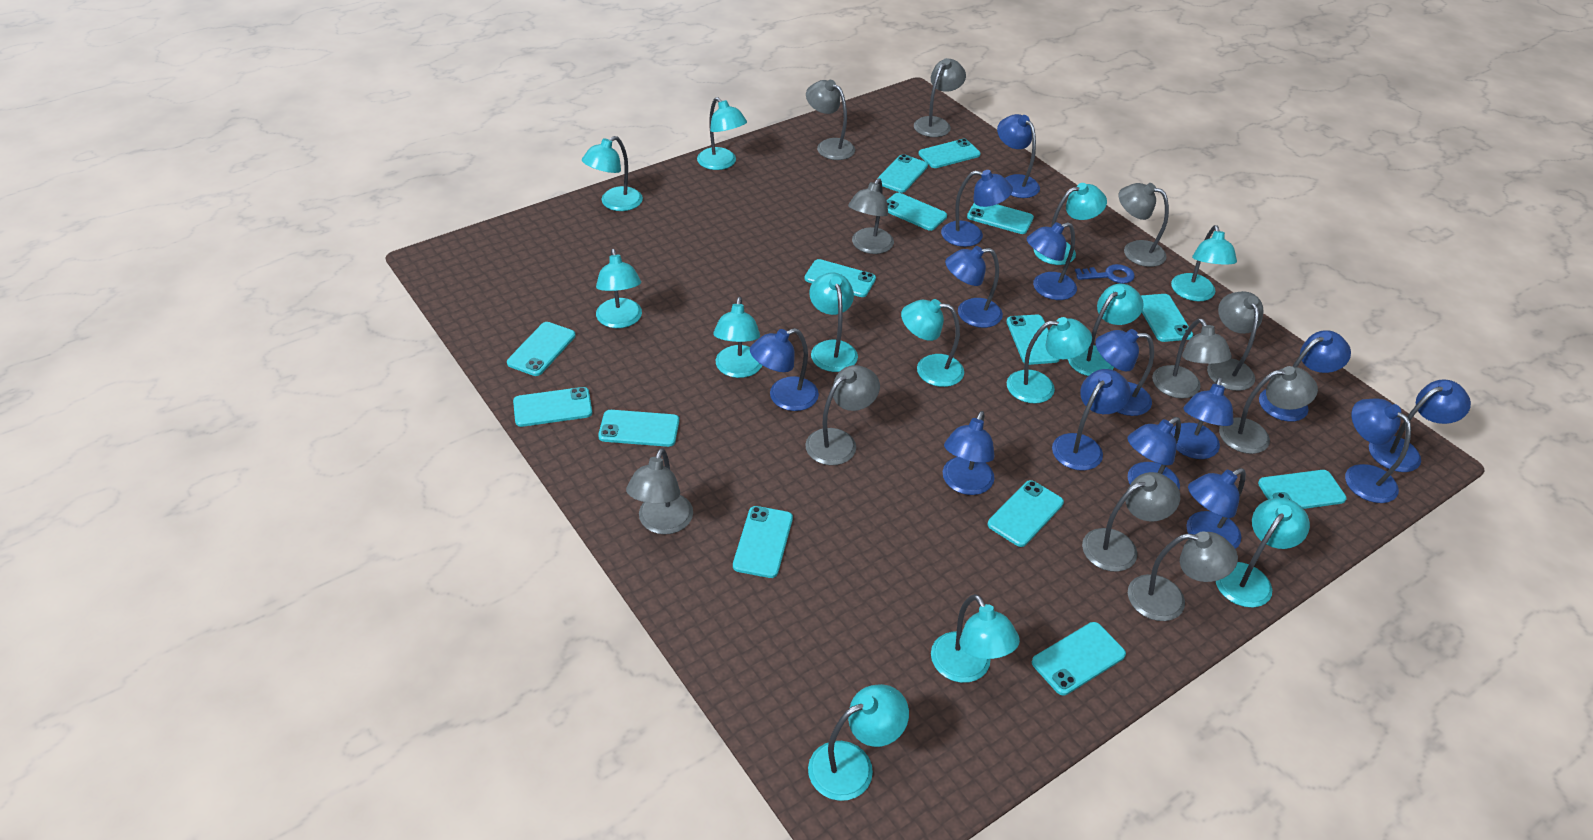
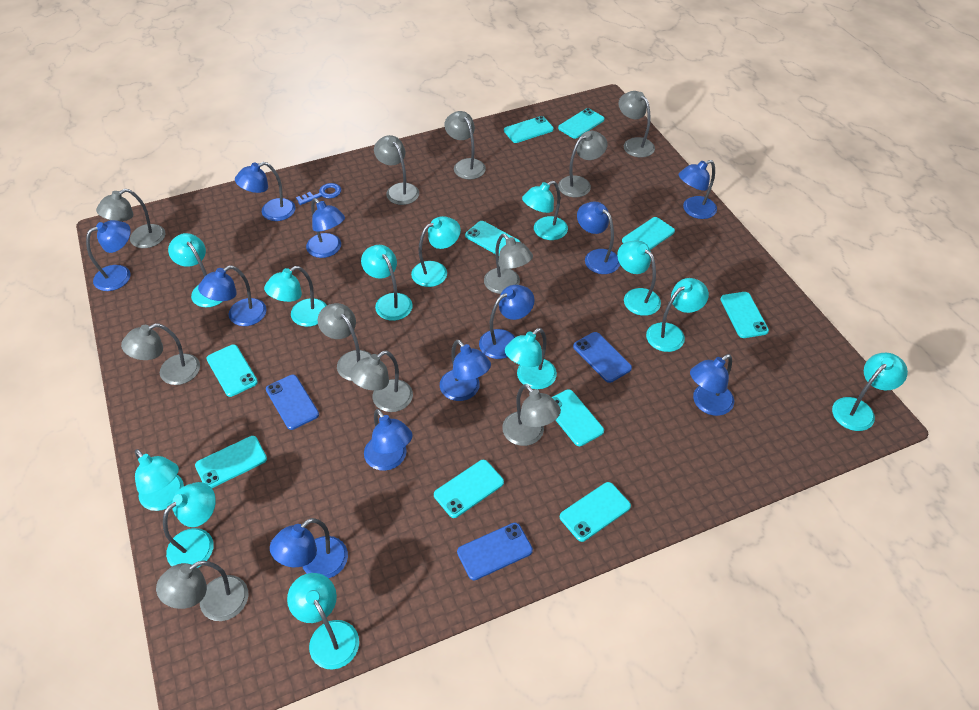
blue lamp: [750,328,819,411] [941,170,1013,247] [943,411,995,495] [945,246,1003,328] [997,114,1040,198] [1027,222,1077,300] [1052,369,1130,471] [1095,329,1154,416] [1127,417,1181,490] [1171,377,1233,459] [1186,468,1246,549] [1259,330,1351,422] [1345,398,1411,503] [1369,379,1471,472] = 14 -> [86,220,131,291] [198,266,267,326] [235,162,295,221] [270,518,348,579] [306,198,345,258] [364,409,413,471] [440,340,491,401] [479,285,534,359] [577,202,620,274] [679,160,717,219] [690,354,734,416] = 11
blue phone: none = 0 -> [266,375,319,430] [457,523,533,580] [573,332,632,383] = 3
turquoise lamp: [582,136,643,211] [596,249,642,328] [697,97,747,170] [713,297,762,378] [808,684,909,801] [809,273,858,372] [901,299,964,387] [931,594,1020,683] [1007,317,1092,404] [1034,183,1107,265] [1068,284,1144,376] [1171,225,1237,301] [1216,498,1310,608] = 13 -> [135,449,184,511] [163,482,216,568] [168,233,223,307] [264,266,327,327] [287,573,359,670] [361,245,413,321] [411,216,461,287] [505,328,557,389] [522,181,568,240] [617,240,661,316] [646,278,709,352] [832,353,908,431] = 12
turquoise phone: [507,322,576,376] [513,387,592,427] [598,410,679,447] [733,506,793,578] [805,259,876,297] [878,154,928,193] [887,193,947,231] [918,139,981,168] [967,203,1034,234] [988,480,1064,547] [1006,315,1060,365] [1032,622,1126,695] [1141,294,1193,342] [1258,470,1347,509] = 14 -> [195,436,267,488] [206,345,258,397] [434,460,504,518] [465,221,520,254] [504,116,554,143] [552,389,604,446] [558,108,605,139] [560,482,631,542] [622,217,675,250] [720,292,769,338] = 10

